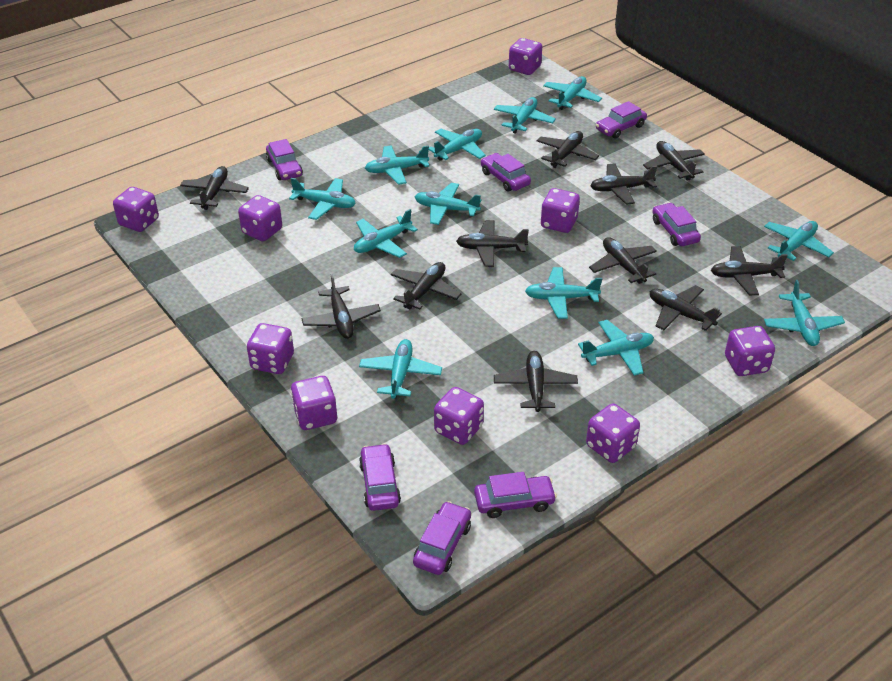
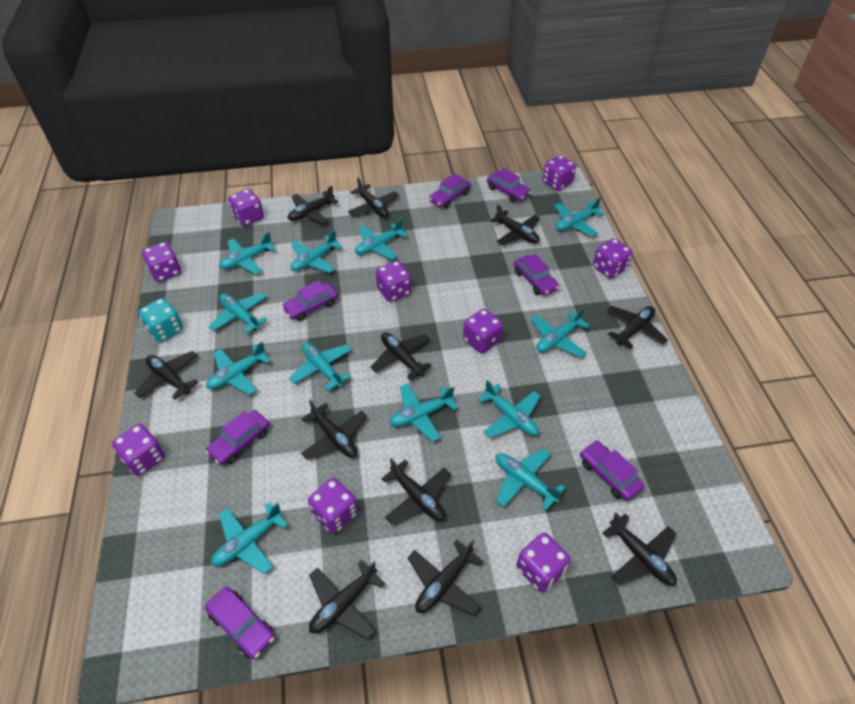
turquoise dice: none = 0 -> [139,298,183,342] = 1

